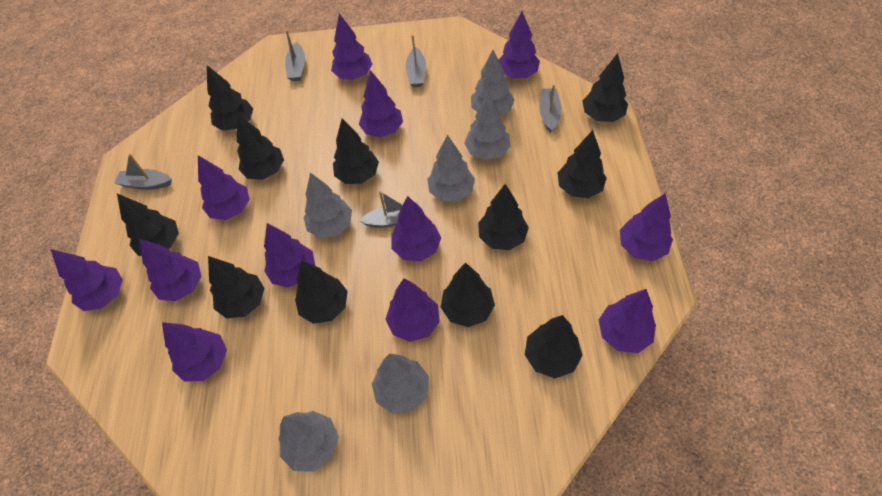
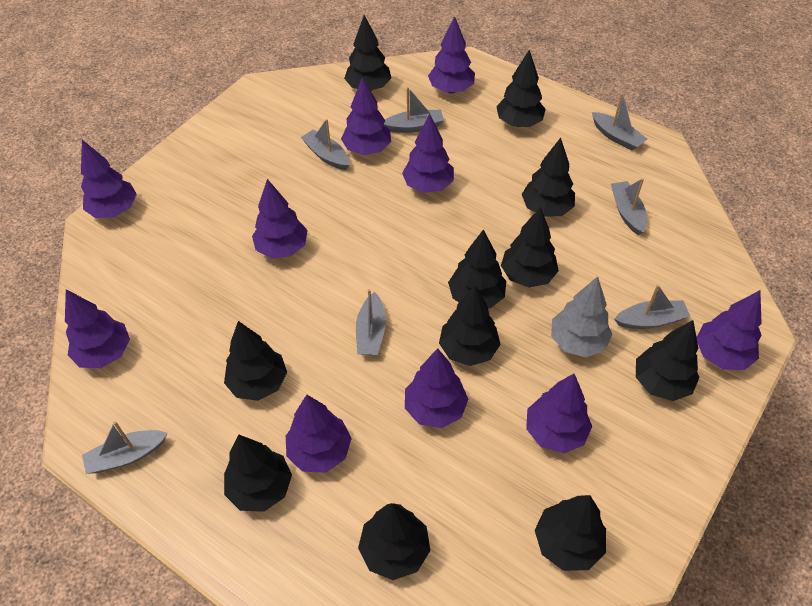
grey boat: [114,154,172,190] [285,30,305,81] [359,191,419,227] [406,35,426,87] [539,84,562,133] = 5 -> [82,421,168,474] [301,119,349,170] [356,289,386,356] [384,87,444,133] [592,93,647,151] [611,178,647,235] [614,285,690,329] = 7
grey tree: [278,411,339,472] [304,173,352,238] [372,354,429,414] [427,135,475,201] [464,92,510,160] [471,50,515,116] = 6 -> [551,276,612,357] = 1
purple tree: [51,249,123,311] [139,239,201,301] [162,322,227,382] [198,155,250,220] [264,223,315,288] [331,14,372,80] [359,70,403,137] [386,278,440,342] [392,196,441,261] [499,11,540,78] [599,289,656,353] [620,193,673,261] = 12 -> [65,289,130,368] [81,140,137,218] [252,179,308,258] [286,394,352,473] [341,77,391,155] [402,114,454,193] [405,348,468,428] [428,16,475,93] [526,374,592,453] [696,290,762,370] = 10

